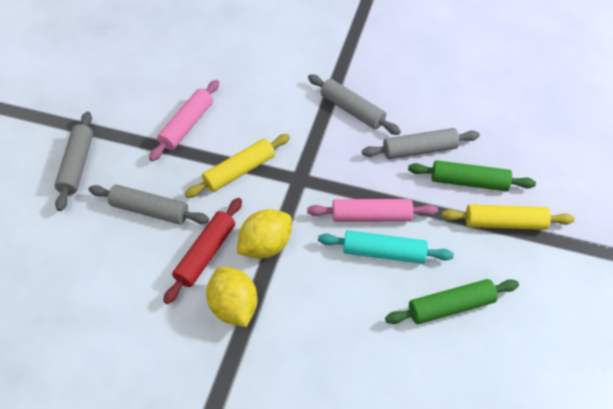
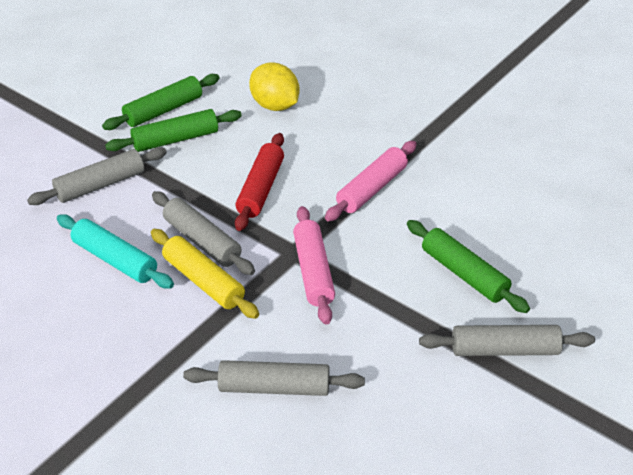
green rolling pin: [385,279,519,324] [408,160,536,191] = 2 -> [102,74,220,130] [105,109,242,152] [407,220,530,313] = 3
yellow lemon: [206,267,257,327] [237,209,292,259] = 2 -> [249,63,299,111] = 1
yellow rolling pin: [185,134,290,198] [441,204,575,230] = 2 -> [151,229,259,319] = 1

